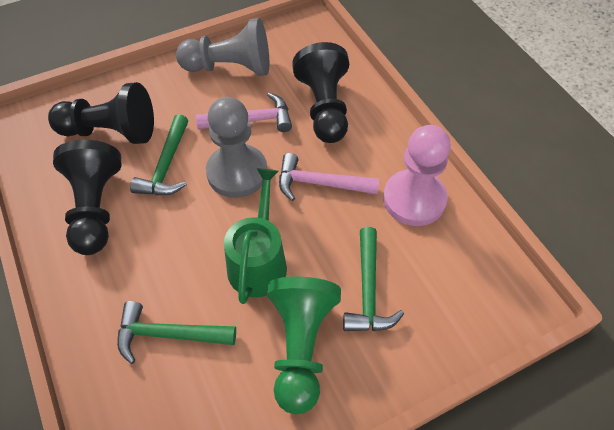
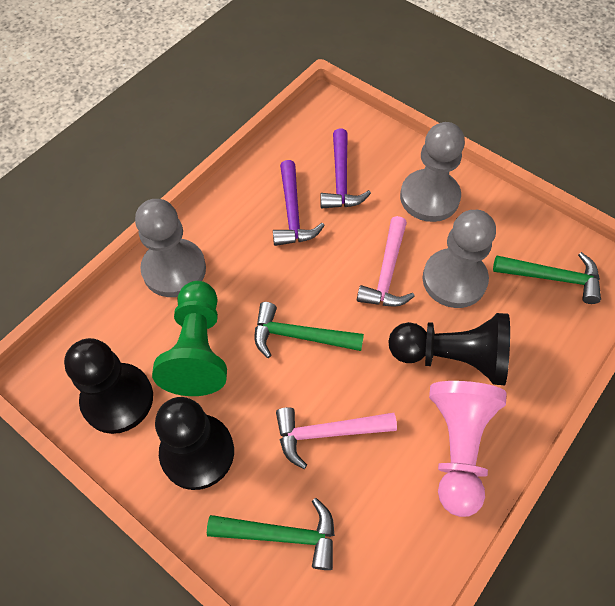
green watering can: [224,168,287,304] = 1 -> none = 0
grey pawn: [176,18,269,76] [206,97,267,198] = 2 -> [135,199,206,297] [400,122,465,222] [423,210,496,308] = 3
purple hammer: none = 0 -> [273,160,325,246] [320,129,371,209] = 2

